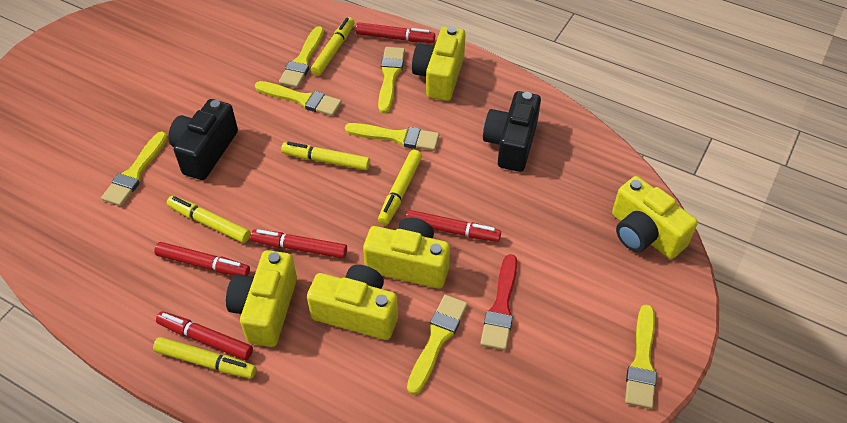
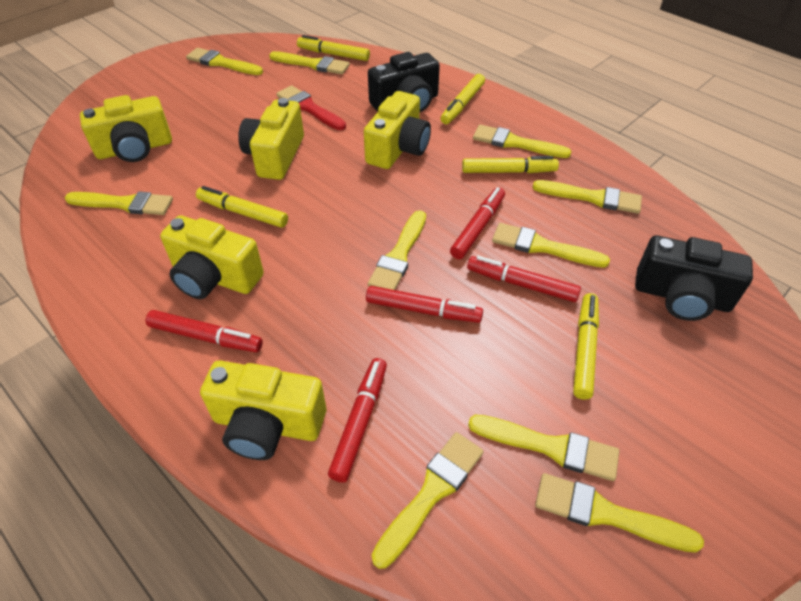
yellow brush: [101,131,168,206] [255,81,342,116] [279,26,324,88] [345,123,439,151] [378,47,405,113] [407,295,467,395] [625,304,657,409] = 7 -> [65,191,173,215] [186,48,263,75] [269,51,350,74] [368,210,426,290] [372,432,484,569] [468,415,619,481] [473,125,572,158] [492,223,610,268] [532,180,642,214] [535,473,704,553] = 10

